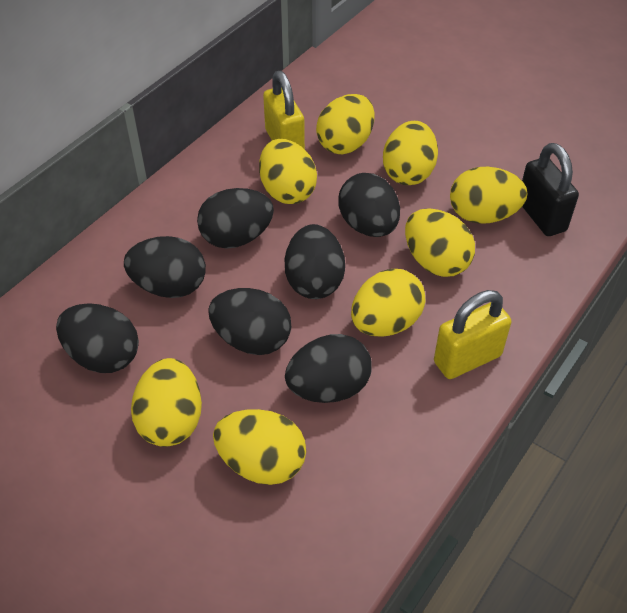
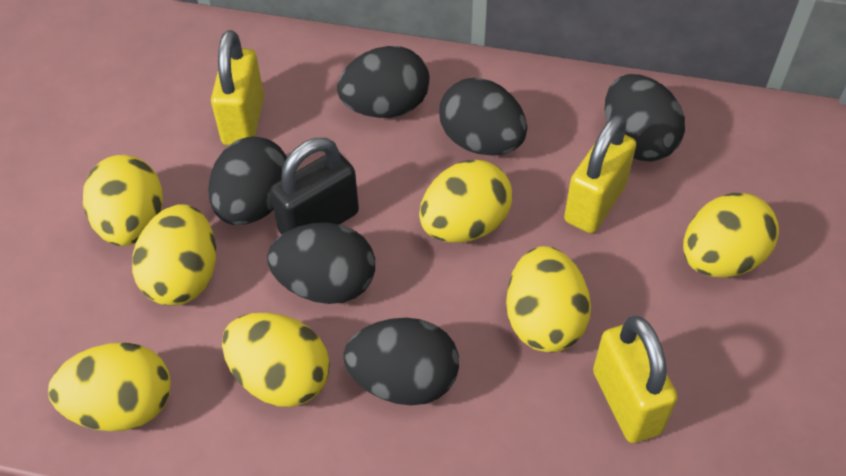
black egg: [56,303,139,373] [124,236,206,298] [197,188,274,249] [208,288,291,355] [285,224,345,299] [285,334,372,403] [338,173,400,237] = 7 -> [208,136,287,225] [267,223,375,304] [337,46,430,118] [343,318,459,405] [439,78,527,155] [605,74,685,162] = 6
yellow egg: [131,358,202,447] [213,409,306,485] [259,139,317,204] [316,94,375,154] [351,269,426,336] [383,121,438,185] [405,208,475,277] [450,167,528,224] = 8 -> [48,342,171,432] [83,155,163,246] [132,204,216,305] [222,313,330,407] [419,160,512,243] [506,246,591,352] [683,193,779,278] = 7
yellow padlock: [263,71,305,149] [434,290,512,379] = 2 -> [211,30,264,146] [564,115,636,233] [593,316,678,443] = 3

